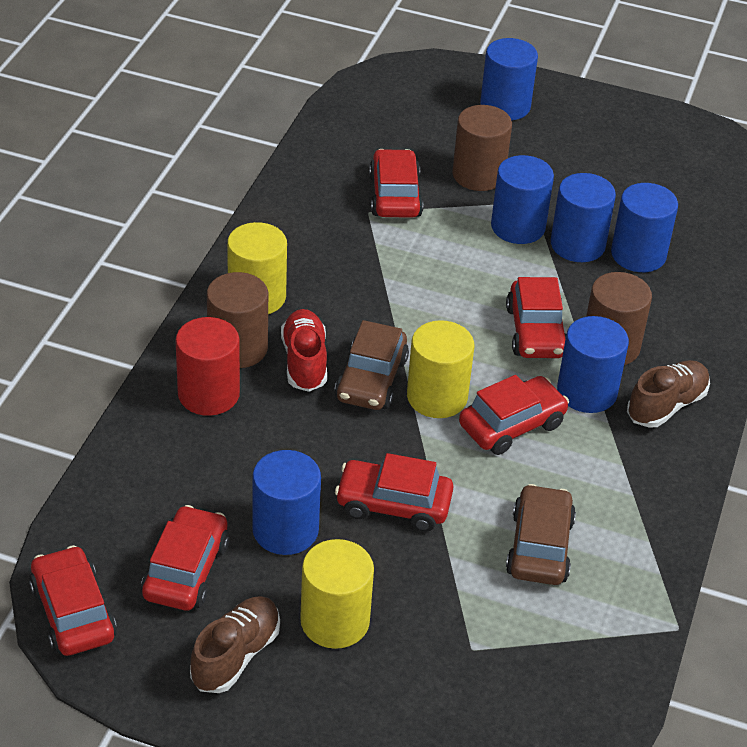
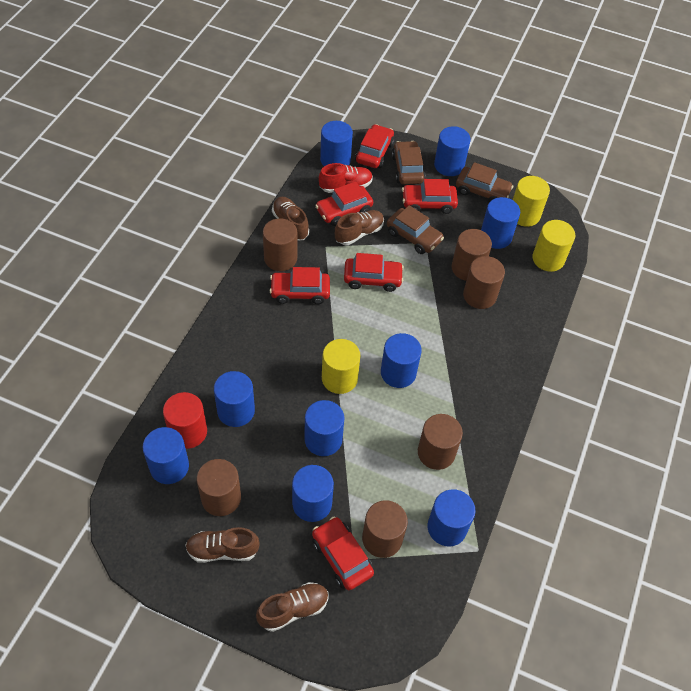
blue cylinder: [252,450,321,555] [480,38,538,120] [491,155,554,244] [551,173,616,262] [557,316,629,413] [611,183,678,272] = 6 -> [143,427,189,484] [214,371,255,427] [292,465,334,522] [304,400,345,456] [320,121,353,166] [381,333,422,388] [428,489,475,547] [434,126,471,176] [481,197,520,249] = 9
brown car: [334,320,409,410] [506,484,576,585] = 2 -> [387,205,444,254] [392,141,426,185] [456,162,513,202] = 3
brown cylinder: [207,272,268,368] [452,105,512,191] [586,272,652,365] = 3 -> [197,459,241,516] [263,218,297,271] [362,500,408,558] [418,414,463,470] [452,229,492,281] [463,256,505,309] = 6
brown shoe: [190,596,280,693] [627,360,710,428] = 2 -> [186,527,260,563] [256,582,328,632] [272,197,309,240] [335,210,384,245] = 4

